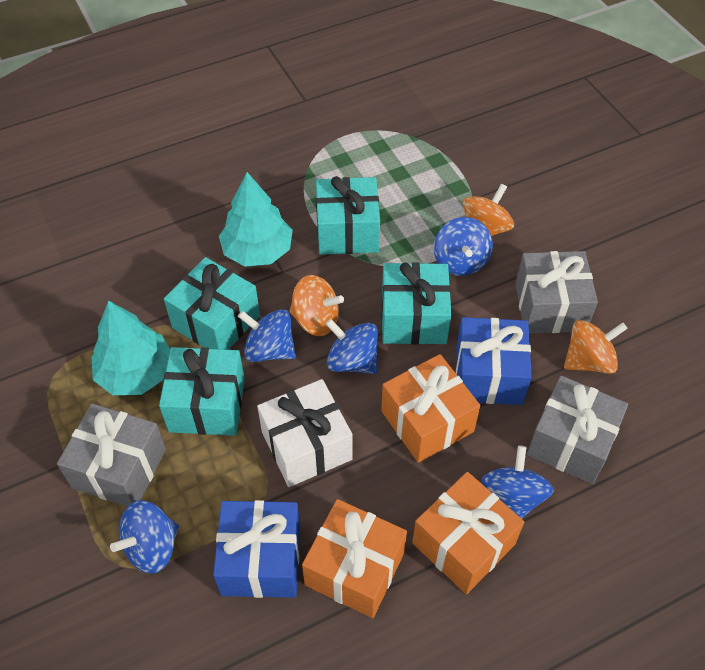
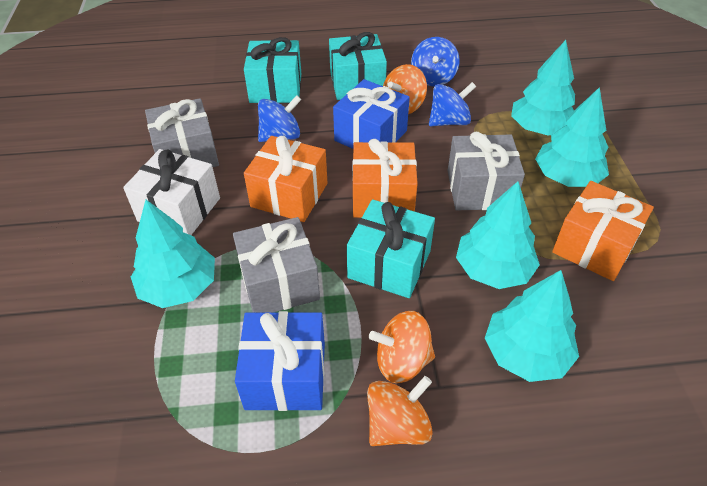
blue spinning top: [110,500,179,574] [238,309,296,362] [326,319,378,374] [434,217,493,276] [482,446,554,519] = 5 -> [258,95,301,142] [411,37,459,86] [429,82,476,126] = 3
turquoise gift: [159,347,245,436] [164,257,260,350] [316,176,380,255] [382,262,451,345] = 4 -> [244,37,301,103] [329,32,387,100] [347,199,435,298] = 3
turquoise tree: [92,301,170,395] [219,172,293,267] = 2 -> [131,200,215,308] [456,181,540,289] [485,270,579,382] [511,40,575,136] [535,87,609,187] = 5

